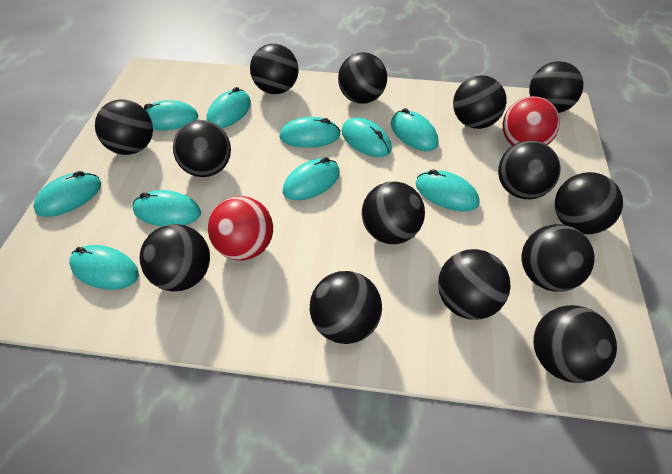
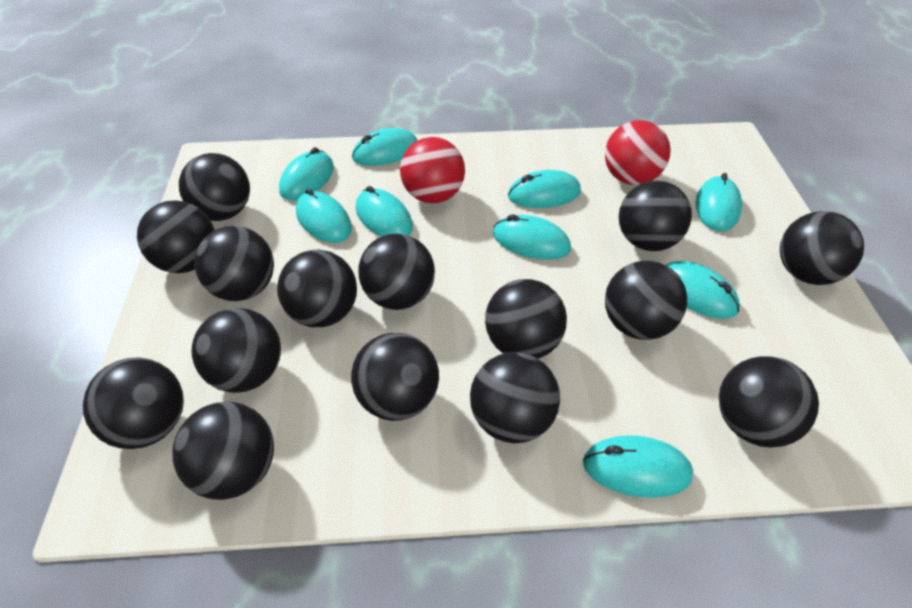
black ball: [95,100,153,155] [140,224,210,291] [173,120,231,177] [250,44,299,94] [310,271,382,344] [338,52,387,104] [362,181,425,244] [438,249,511,320] [453,75,507,129] [498,141,560,199] [522,224,594,292] [529,61,583,113] [533,305,617,383] [555,172,623,234] = 14 -> [83,357,184,449] [137,200,214,273] [173,402,274,500] [179,153,250,221] [191,308,281,393] [194,226,274,301] [277,250,357,327] [351,333,439,421] [358,234,435,310] [470,352,560,443] [485,279,567,359] [605,261,687,340] [619,180,692,251] [719,356,819,448] [780,211,864,285] = 15
turquoise mouse: [33,171,101,217] [69,245,139,290] [133,190,201,227] [144,100,198,130] [206,87,251,129] [279,117,341,148] [283,157,340,200] [341,117,392,157] [391,108,438,151] [416,169,479,211] = 10 -> [279,147,334,200] [296,188,352,243] [352,128,417,166] [356,186,413,237] [493,214,571,260] [508,170,581,208] [583,435,693,498] [666,261,740,319] [695,173,742,231] = 9

